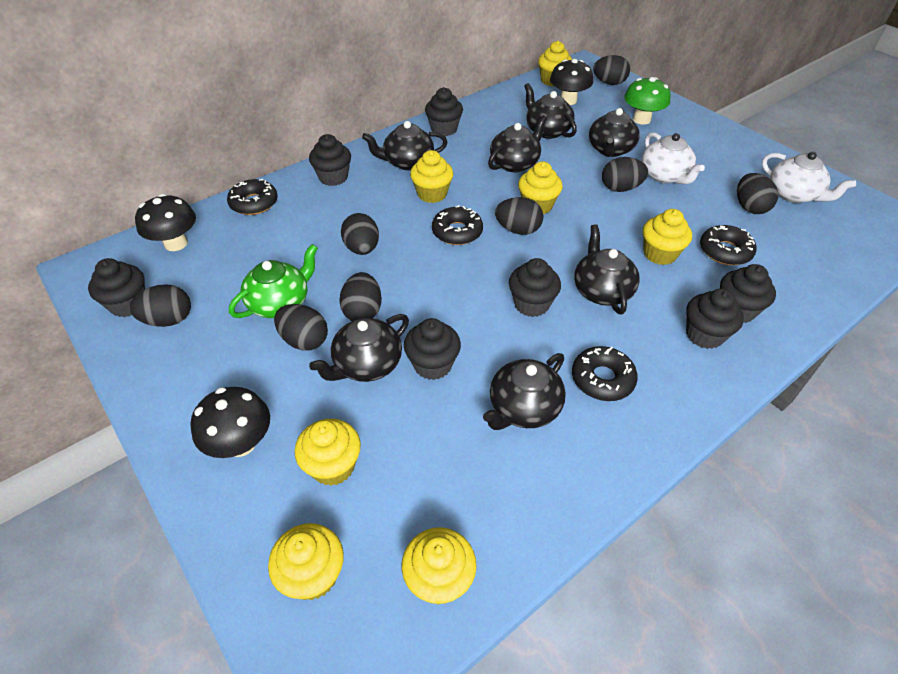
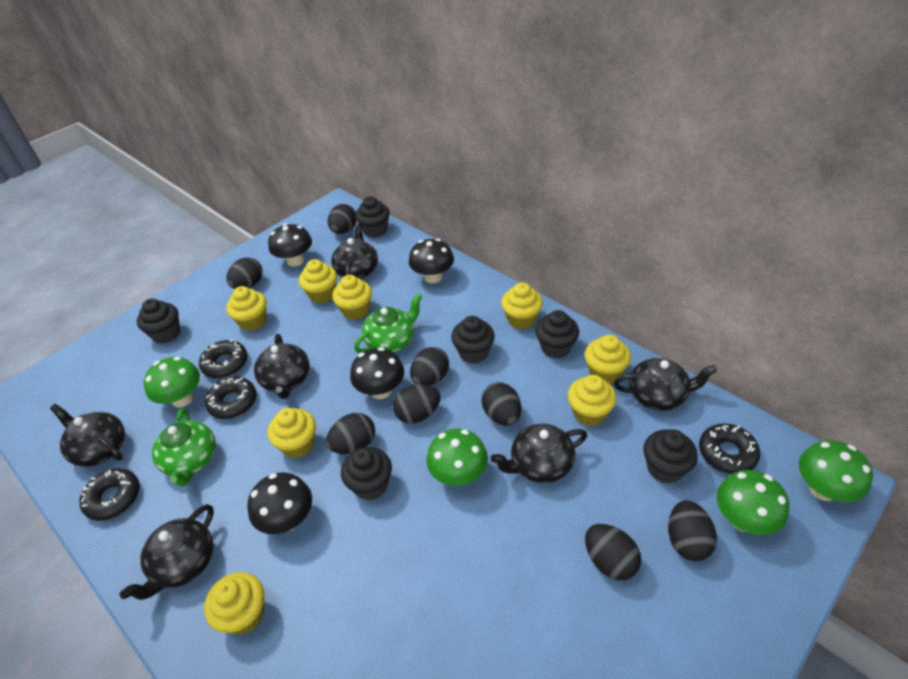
black cupcake: [88,258,145,317] [309,134,351,186] [404,318,461,380] [425,87,463,136] [509,258,561,317] [686,289,744,349] [720,264,776,323] = 7 -> [137,299,180,344] [341,447,392,500] [355,196,390,238] [451,316,495,364] [535,310,579,359] [643,429,698,483] = 6
black mushroom: [135,194,196,251] [191,387,270,458] [550,59,593,105] = 3 -> [247,472,312,534] [268,223,312,267] [350,347,404,399] [409,238,454,283] = 4
black teapot: [309,314,409,382] [362,121,447,170] [483,353,566,430] [488,115,547,172] [524,83,577,139] [574,224,640,314] [589,108,640,157] = 7 -> [50,404,125,467] [120,504,214,600] [254,334,310,399] [331,222,378,279] [491,424,587,483] [614,358,717,411] = 6
green mushroom: [624,77,671,125] = 1 -> [143,357,200,407] [426,429,488,486] [717,470,789,535] [799,440,873,502] = 4
green teapot: [229,244,318,318] = 1 -> [152,408,216,487] [354,293,422,353] = 2
white teapot: [642,132,705,184] [762,152,856,203] = 2 -> none = 0
yellow cupcake: [268,523,344,600] [295,419,361,486] [402,527,477,605] [410,150,453,203] [518,161,563,214] [538,41,572,86] [643,209,692,265] = 7 -> [204,572,264,635] [226,286,267,331] [268,408,316,459] [299,259,337,304] [332,275,372,320] [501,282,543,329] [568,375,616,426] [585,335,631,384] = 8

